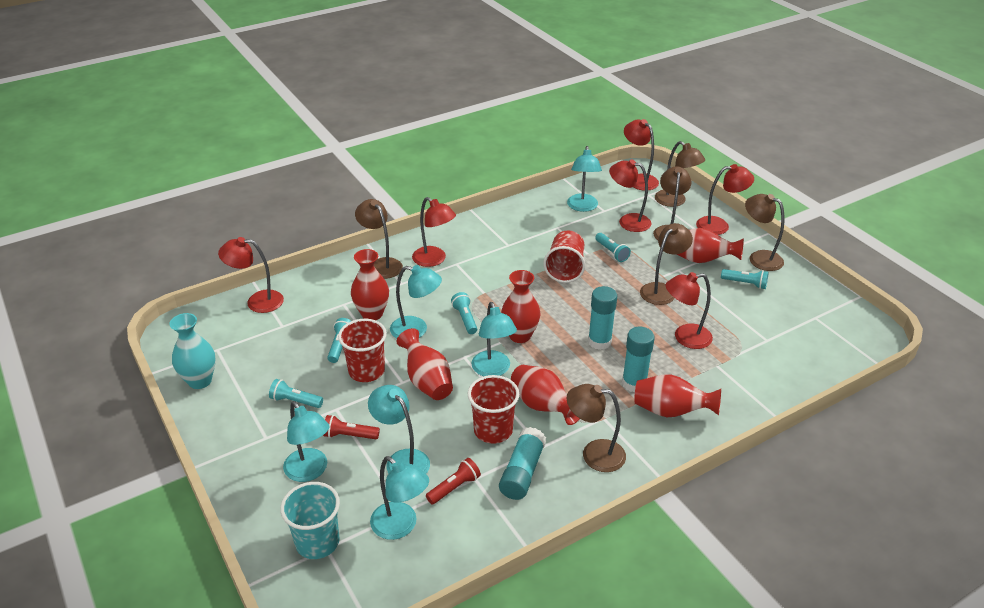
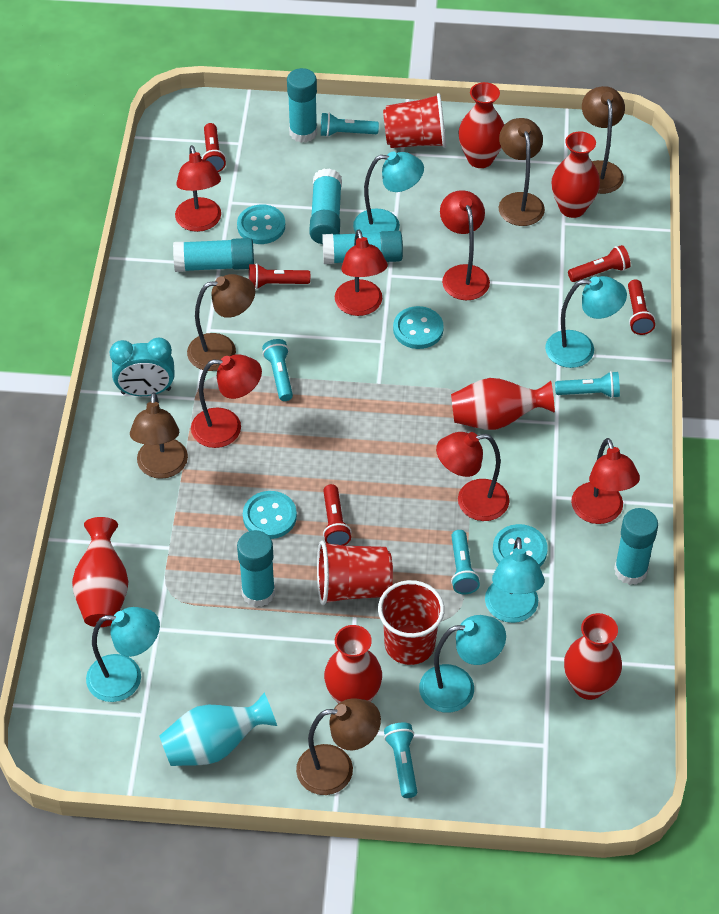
brown lamp: [355,199,403,279] [567,384,626,472] [640,223,693,305] [653,166,692,240] [655,141,705,207] [745,194,784,271] = 6 -> [130,392,188,479] [187,274,255,371] [296,698,381,795] [499,118,545,226] [582,86,625,194] = 5
red flashlight: [323,415,380,439] [426,458,481,505] = 2 -> [202,123,226,172] [249,263,310,289] [323,484,352,545] [568,245,631,282] [628,279,655,335] = 5
turquoise button: none = 0 -> [237,204,285,244] [243,491,297,539] [393,306,444,349] [493,524,548,566] = 4
turquoise clock: none = 0 -> [110,338,175,396] = 1
turquoise cup: [280,482,340,559] = 1 -> none = 0
turquoise glue stick: [499,427,546,500] [588,286,617,350] [622,327,655,392] = 3 -> [173,238,254,272] [237,530,275,607] [287,68,317,143] [309,168,342,244] [322,231,403,264] [614,508,658,585] = 6
turquoise lamp: [283,401,329,482] [368,385,430,474] [370,456,429,540] [390,265,442,338] [472,302,517,376] [567,146,602,212] = 6 -> [86,607,160,702] [353,152,424,233] [419,615,506,712] [485,537,544,623] [545,276,627,368] = 5

